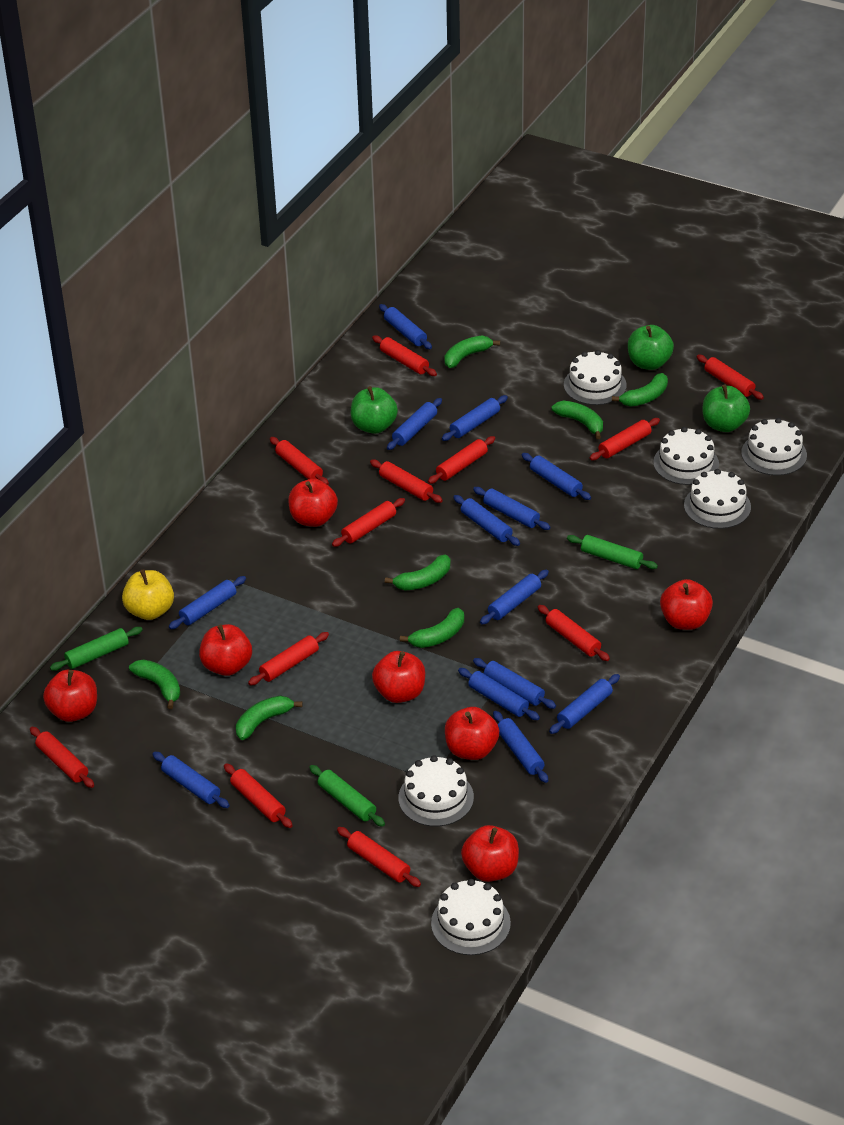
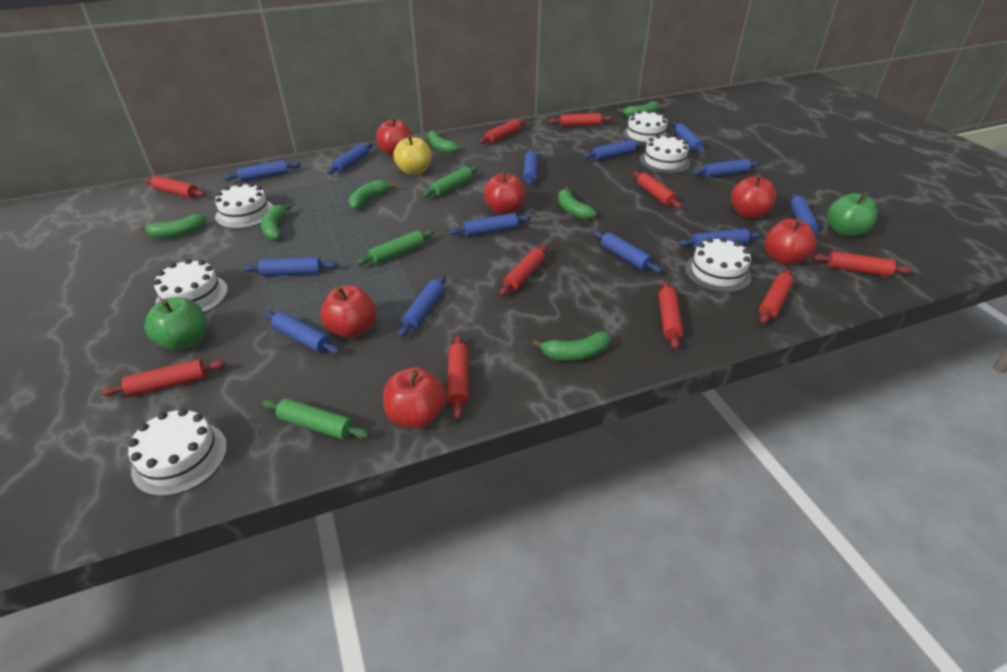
green apple: [351,386,398,434] [628,325,674,370] [703,384,750,432] = 3 -> [144,297,207,351] [827,192,877,237] = 2
red apple: [43,670,97,722] [199,624,252,676] [288,479,338,527] [372,651,425,703] [445,707,499,760] [461,825,519,882] [660,579,713,630] = 7 -> [321,285,377,338] [376,117,412,156] [383,367,446,428] [484,170,525,215] [731,175,776,218] [765,218,816,265] = 6
red rolling pin: [30,727,94,788] [224,763,293,828] [248,632,329,685] [270,437,329,485] [332,498,405,547] [337,827,421,887] [370,459,443,503] [372,335,437,376] [428,436,495,484] [538,605,610,661] [590,418,660,460] [697,355,764,400] = 12 -> [100,359,226,397] [144,176,205,198] [447,334,468,419] [479,119,525,144] [500,245,547,296] [549,113,612,127] [633,171,682,208] [658,281,683,349] [759,270,794,324] [811,251,912,276] = 10

